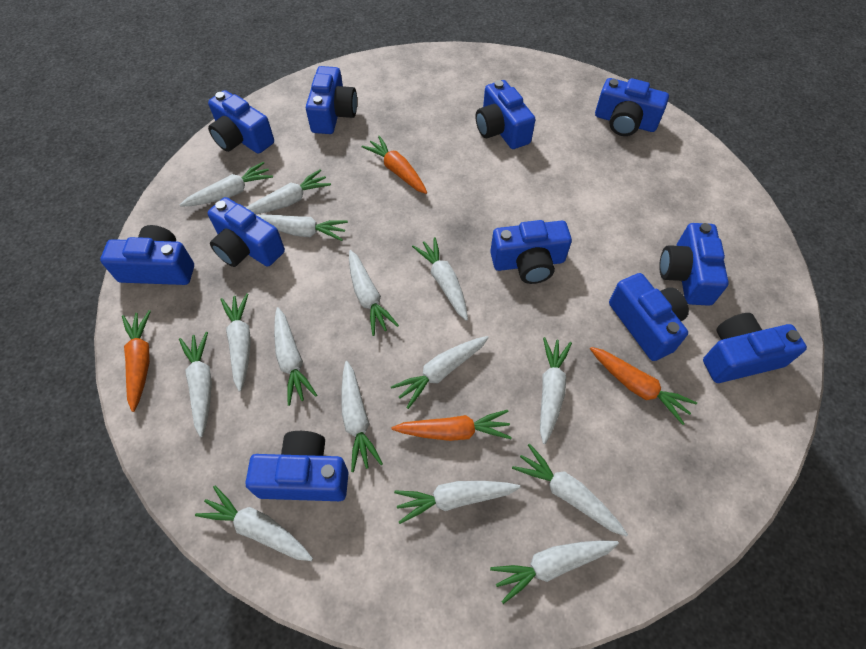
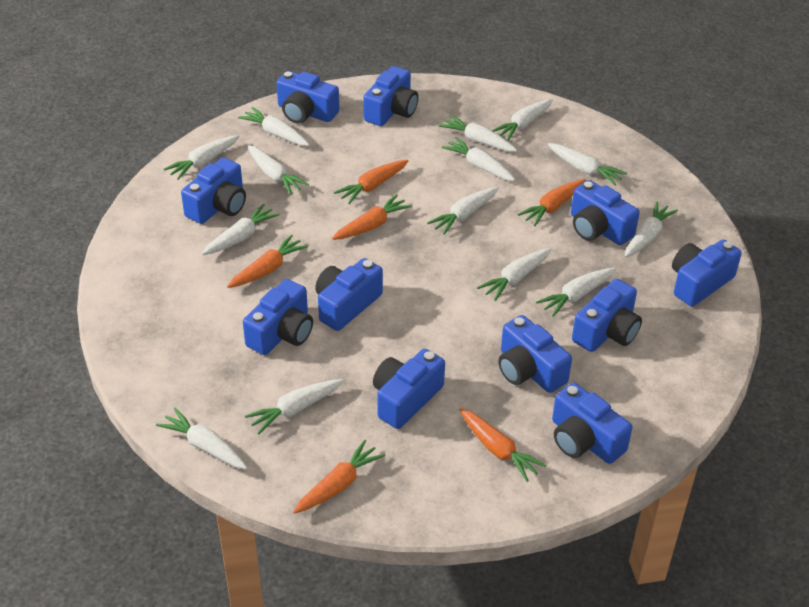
orange carrot: [122,310,151,412] [361,136,427,194] [392,410,512,441] [590,347,697,425] = 4 -> [227,235,308,288] [293,440,385,514] [332,194,412,240] [334,160,408,204] [460,408,547,482] [517,179,586,226] = 6
white carrot: [179,332,212,437] [180,162,273,207] [195,486,313,561] [220,293,251,392] [246,170,331,215] [257,215,348,241] [274,307,317,406] [341,361,383,472] [349,250,399,336] [391,336,489,409] [394,481,520,524] [412,237,468,321] [490,540,619,604] [512,444,628,537] [540,337,572,444] = 15 -> [156,408,248,470] [164,135,239,180] [201,204,280,255] [238,107,309,146] [245,379,344,434] [248,145,309,195] [427,187,499,235] [439,115,517,152] [442,137,516,181] [477,248,552,301] [492,99,553,141] [536,268,616,317] [548,143,627,185] [625,202,678,258] = 14

